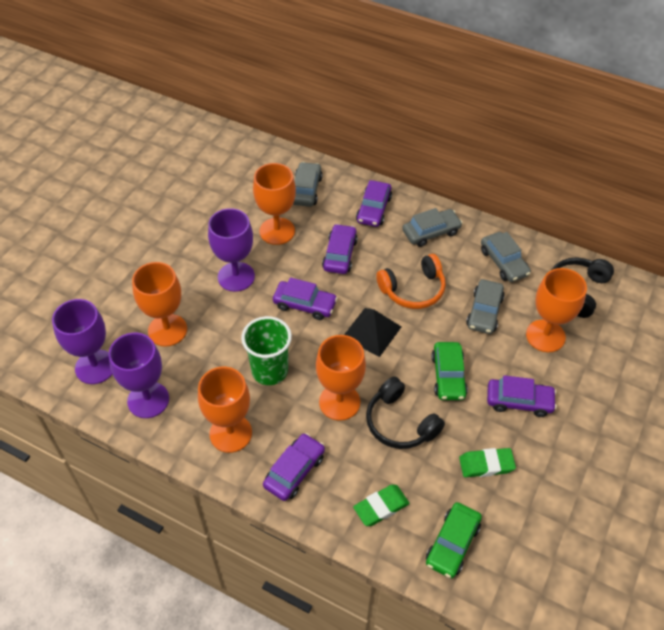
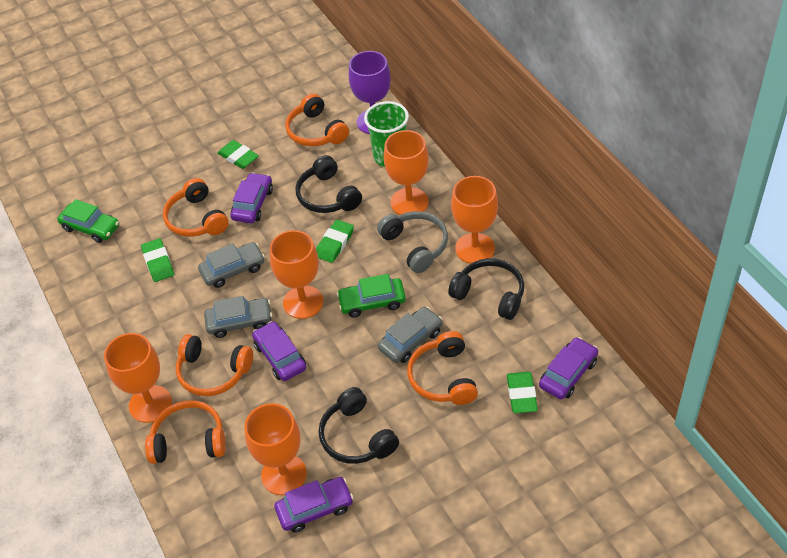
black headphones: [366,376,445,449] [552,257,614,318] = 2 -> [295,155,362,213] [318,387,399,464] [448,258,524,320] = 3
black pyramid: [344,308,401,357] = 1 -> none = 0
green eraser: [353,485,410,526] [459,448,516,477] = 2 -> [141,238,174,282] [217,140,259,169] [316,219,354,263] [507,372,538,413] = 4
grey car: [293,162,323,207] [402,208,462,247] [466,279,505,334] [481,232,531,282] = 4 -> [198,242,265,288] [204,296,272,338] [378,307,443,363] = 3
grey headphones: none = 0 -> [377,211,448,273] = 1
orange headphones: [376,254,446,309] = 1 -> [145,400,226,464] [163,178,229,237] [176,334,253,396] [285,93,349,146] [407,331,478,405] = 5
purple car: [263,433,325,501] [273,277,338,320] [322,224,358,274] [356,180,392,227] [487,375,557,417] = 5 -> [230,172,273,223] [252,321,306,381] [274,477,353,533] [539,337,598,400] = 4
purple goblet: [52,299,112,384] [109,333,169,418] [208,208,255,292] = 3 -> [349,51,391,134] = 1

